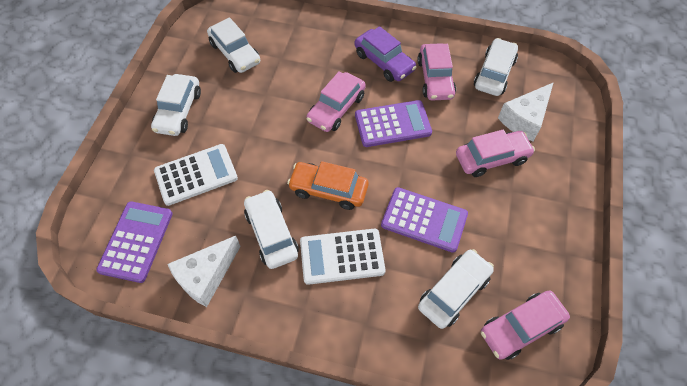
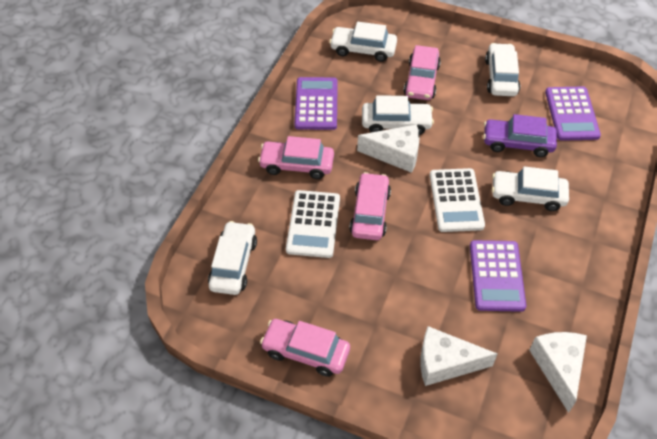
orange car: [287,161,369,210] = 1 -> none = 0
white cheese: [168,236,241,307] [498,82,554,141] = 2 -> [357,124,419,173] [420,326,497,386] [529,332,587,413] = 3

